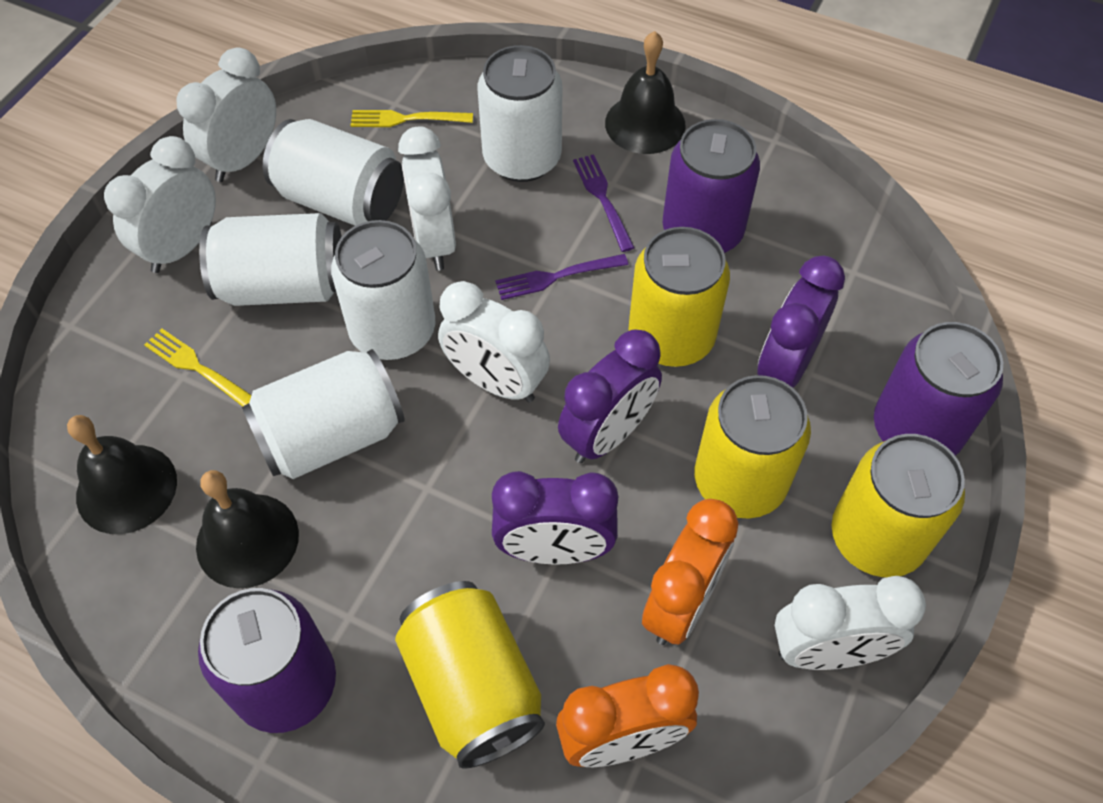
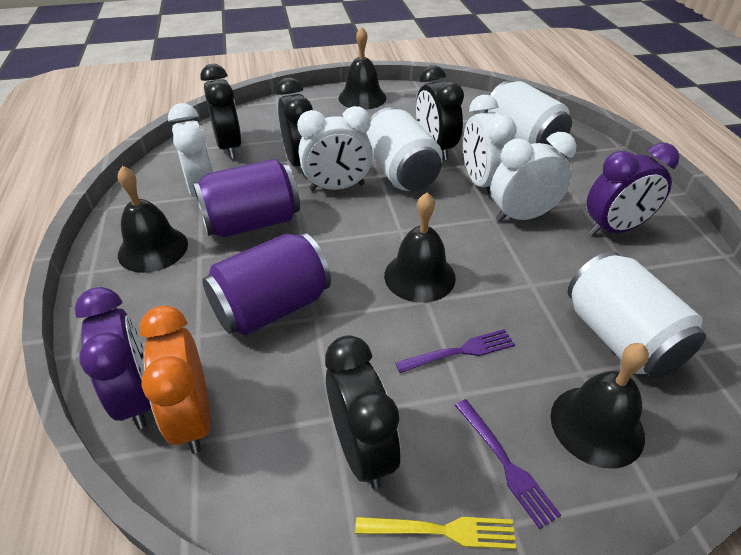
black bell: [67,415,177,534] [196,470,299,588] [605,31,686,154] = 3 -> [118,166,188,273] [339,27,386,110] [384,192,456,303] [551,343,649,469] = 4
black clock: none = 0 -> [200,64,242,159] [276,78,313,176] [325,335,400,489] [416,65,464,160] = 4
orange clock: [556,664,699,767] [642,499,739,645] = 2 -> [139,305,211,454] = 1
purple can: [198,588,336,733] [663,119,760,253] [874,322,1003,456] = 3 -> [193,159,300,237] [202,233,331,336] = 2
purple clock: [492,471,618,565] [558,329,662,463] [757,256,845,388] = 3 -> [75,287,151,429] [587,143,680,235] = 2
white can: [199,213,342,306] [242,349,405,479] [263,119,404,226] [331,220,435,360] [477,45,562,182] = 5 -> [366,107,443,191] [485,81,572,146] [568,251,706,378] = 3
white clock: [104,136,216,273] [177,47,276,182] [398,126,456,271] [438,281,550,402] [774,576,926,670] = 5 -> [168,103,213,197] [297,106,373,191] [463,95,517,197] [491,132,577,222] = 4
yellow can: [395,581,545,768] [628,227,730,367] [694,375,811,519] [832,434,965,577] = 4 -> none = 0
yellow fork: [144,329,251,407] [350,110,473,127] = 2 -> [355,517,516,549] = 1

